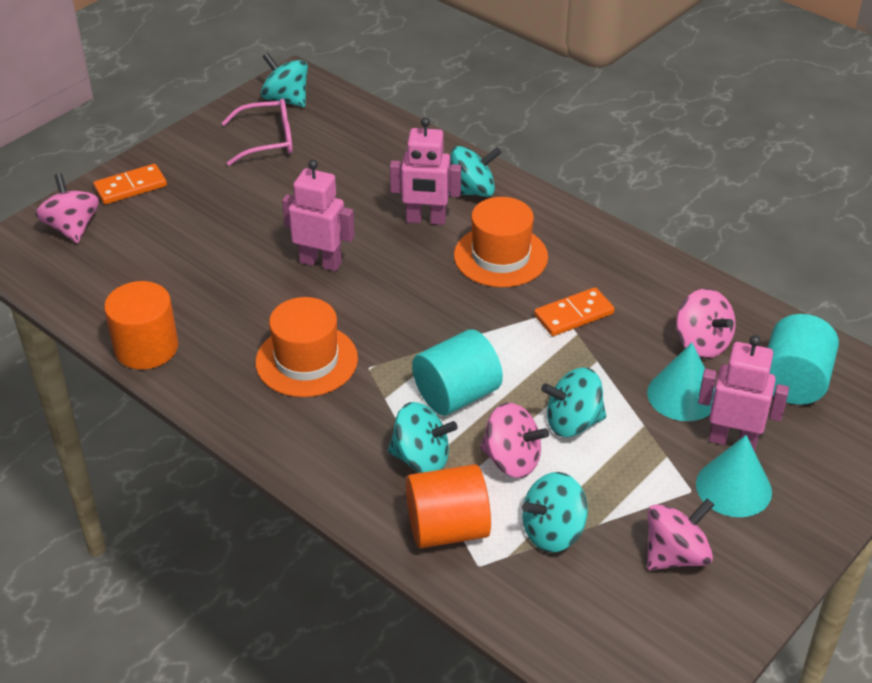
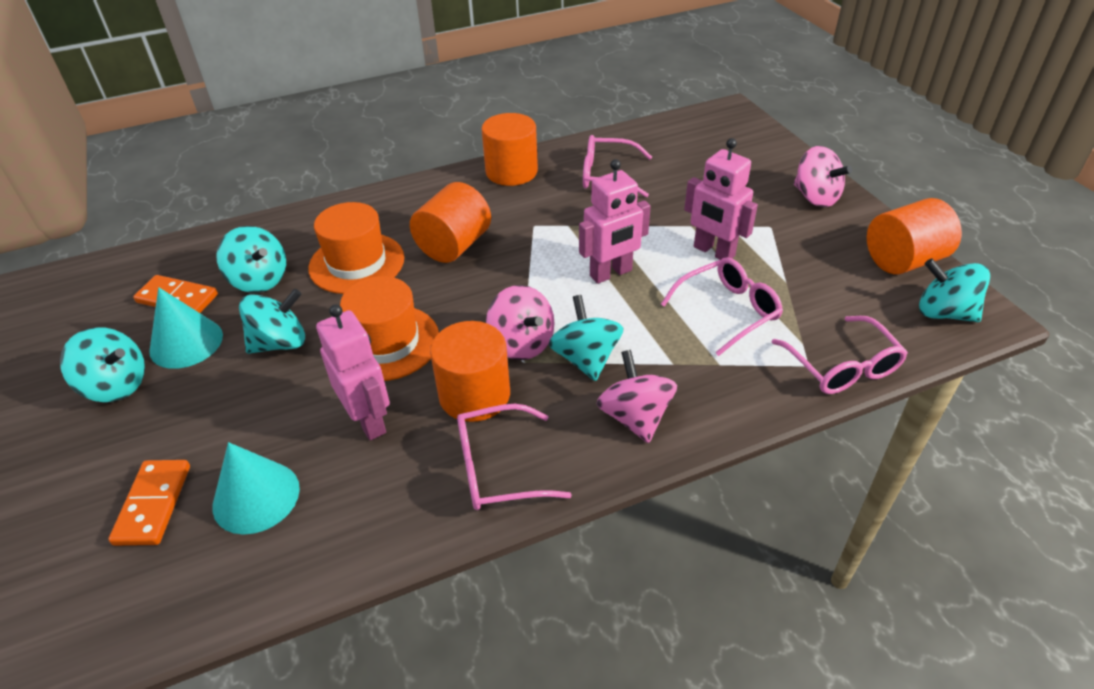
orange cylinder: [104,281,179,369] [406,464,491,548] = 2 -> [410,182,491,263] [430,321,510,422] [481,113,538,186] [867,198,962,275] = 4
pink glasses: [222,99,293,166] = 1 -> [457,404,572,510] [583,135,652,197] [661,257,783,356] [772,316,908,394] = 4
pink spinning top: [36,173,99,243] [480,403,549,478] [647,499,714,570] [676,289,736,359] = 4 -> [486,285,555,360] [597,350,677,443] [794,146,852,207] = 3
turquoise cylinder: [412,329,503,415] [768,314,839,405] = 2 -> none = 0

